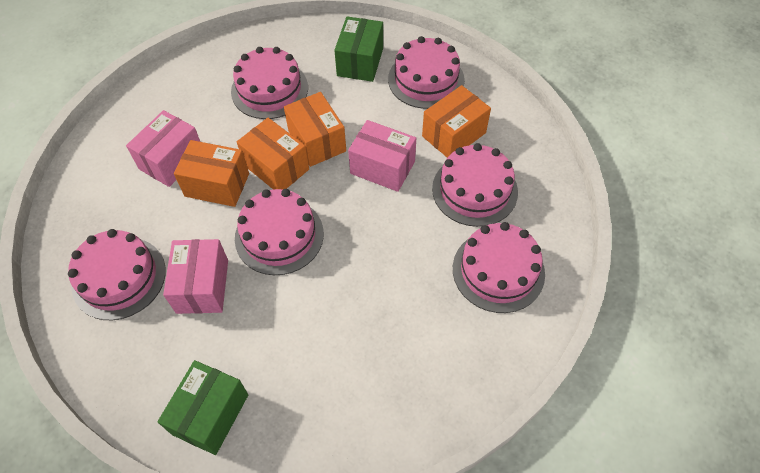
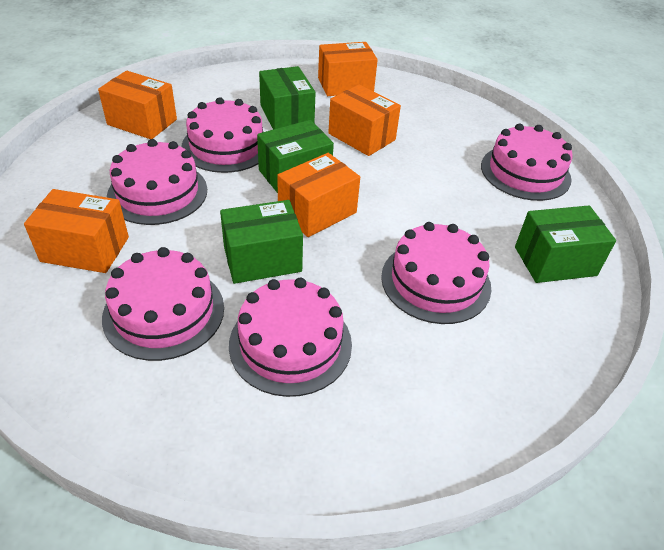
green box: [158,360,248,455] [334,17,383,82] = 2 -> [220,200,303,284] [257,120,334,193] [259,66,316,130] [515,206,616,283] = 4
orange box: [174,140,249,207] [237,118,309,190] [284,92,346,167] [422,85,491,157] = 4 -> [24,189,129,273] [98,71,177,139] [277,153,360,237] [318,42,378,96] [328,84,401,156] = 5
pink box: [126,110,200,187] [163,239,228,314] [348,120,416,192] = 3 -> none = 0

